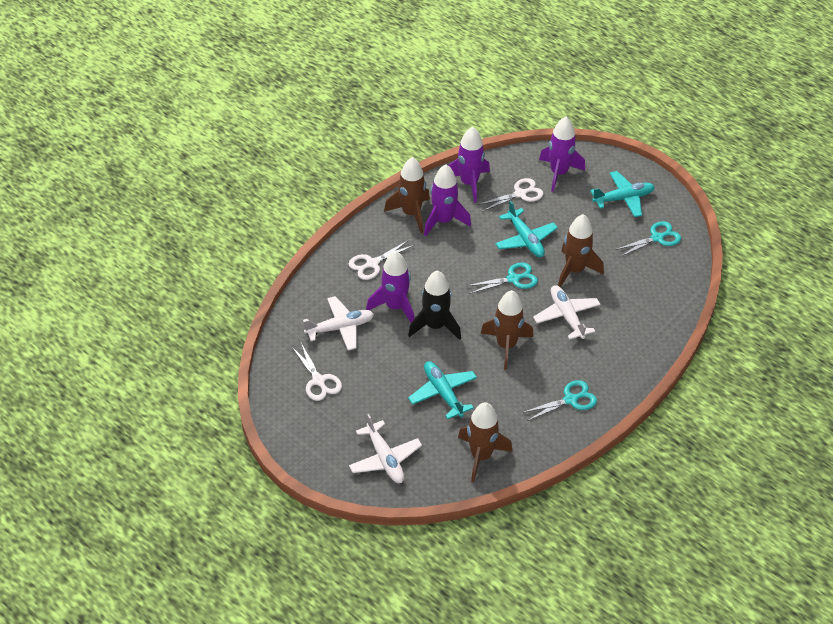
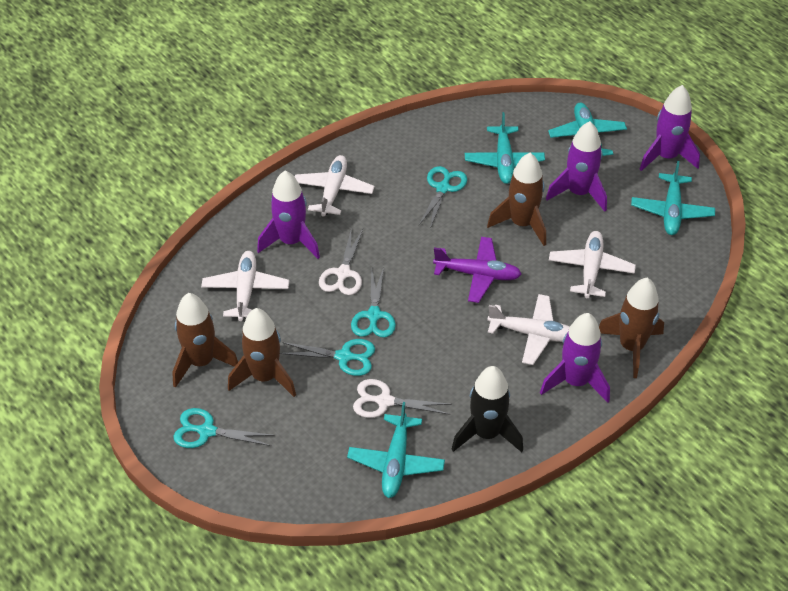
purple plane: none = 0 -> [433,237,522,303] = 1
turquoise plane: [408,361,477,419] [495,201,558,257] [590,171,655,217] = 3 -> [347,402,445,498] [465,112,545,184] [548,103,627,156] [631,161,715,235] = 4
turquoise scissors: [467,262,538,294] [522,380,597,421] [615,221,681,257] = 3 -> [173,408,275,448] [280,339,375,376] [351,267,396,338] [419,166,467,229] = 4
white plane: [303,296,374,350] [349,414,422,483] [533,285,601,340] = 3 -> [201,251,289,321] [295,155,375,217] [487,294,570,365] [549,231,636,298] = 4
white scissors: [291,343,342,401] [349,240,414,280] [478,178,544,212] = 3 -> [319,227,363,295] [353,379,452,418] = 2

